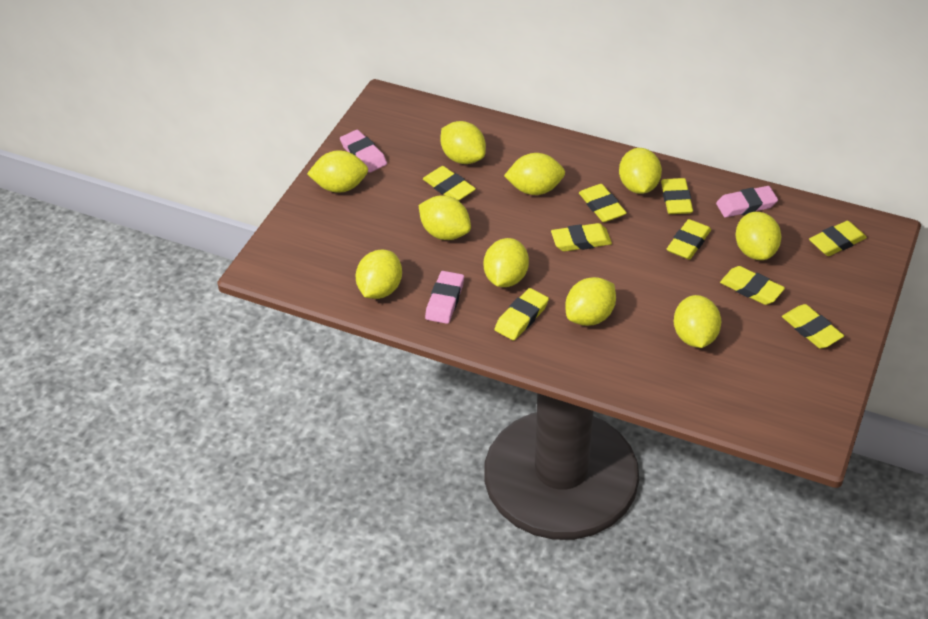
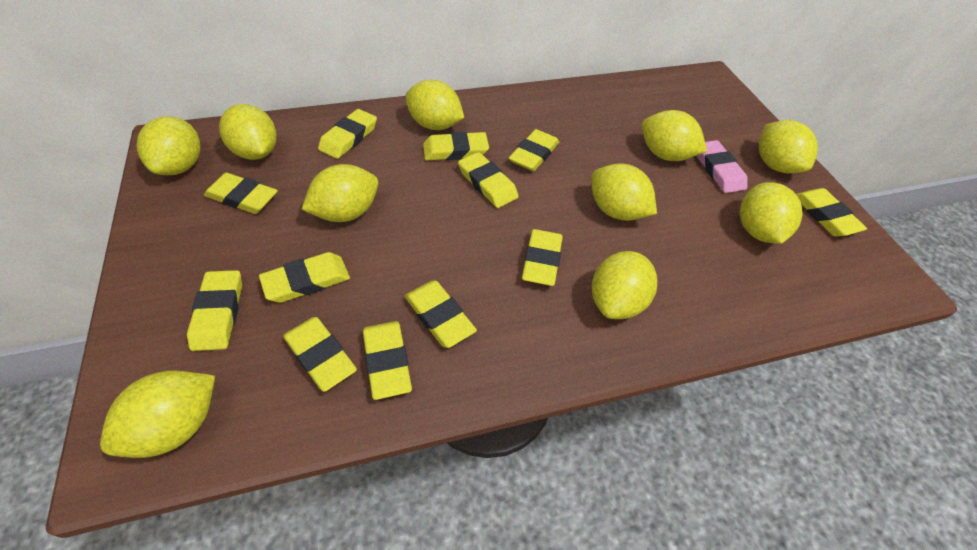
pink eraser: [340,130,387,173] [425,271,464,324] [716,186,778,218] = 3 -> [697,140,748,193] = 1
yellow eraser: [423,166,476,201] [495,288,549,340] [551,223,612,251] [579,184,627,222] [661,178,693,214] [667,219,711,260] [720,266,785,305] [782,304,844,349] [809,221,867,256] = 9 -> [187,270,242,351] [204,173,278,214] [259,252,350,303] [283,317,357,392] [318,109,377,159] [363,321,412,400] [405,281,477,348] [423,132,489,160] [458,152,519,208] [509,129,559,171] [522,229,563,286] [796,188,867,236] = 12

